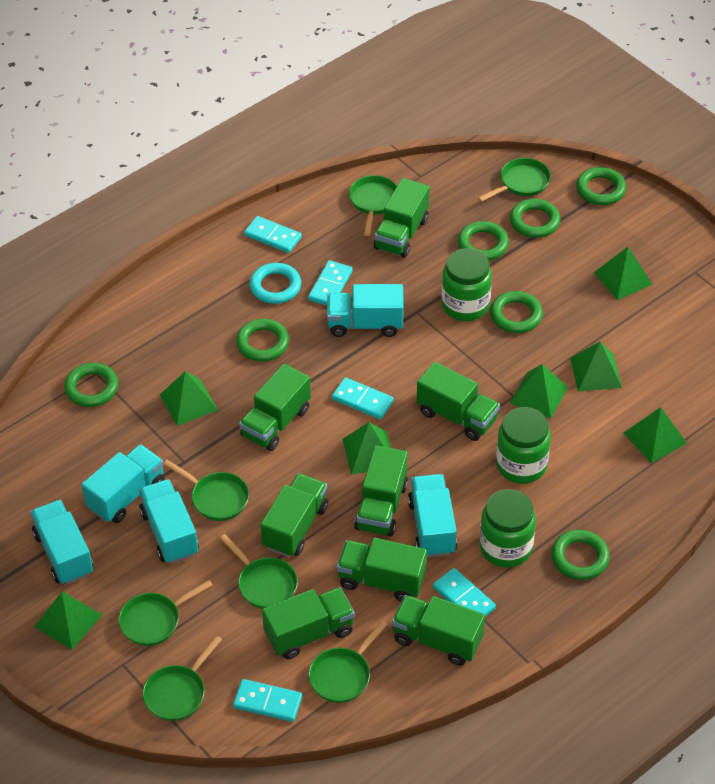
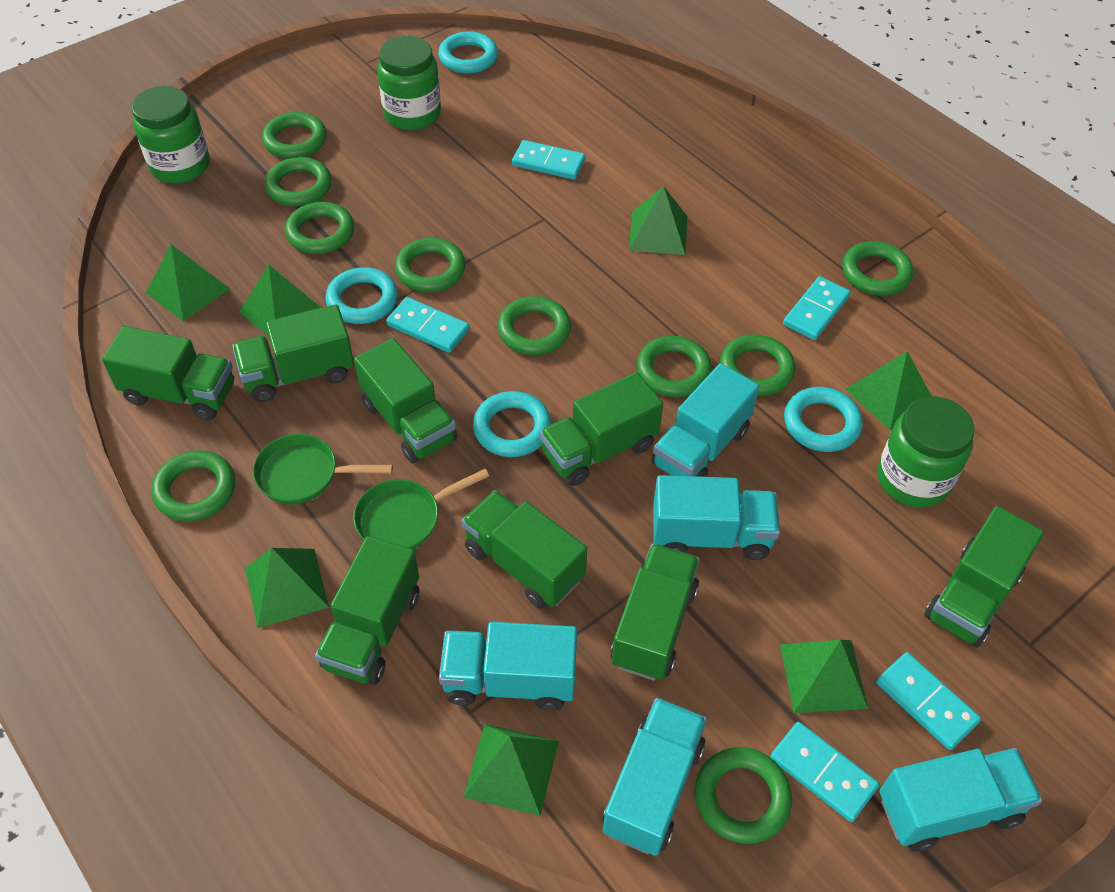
green pan: [119,580,213,646] [142,636,222,721] [164,460,249,521] [220,534,298,609] [308,620,388,703] [349,175,397,236] [478,158,551,202] = 7 -> [253,434,393,504] [353,469,489,550] = 2
green ring: [64,363,118,407] [236,319,289,361] [458,221,509,260] [490,291,543,333] [510,199,560,238] [551,530,610,580] [576,167,626,205] = 7 -> [152,450,235,521] [262,112,327,159] [264,157,332,206] [285,202,354,254] [395,238,466,292] [497,296,571,355] [637,336,712,397] [695,747,792,844] [720,334,795,396] [842,241,913,296] = 10
turquoise ring: [250,263,301,304] = 1 -> [325,267,398,324] [438,32,498,73] [473,391,551,457] [784,387,863,452] = 4

